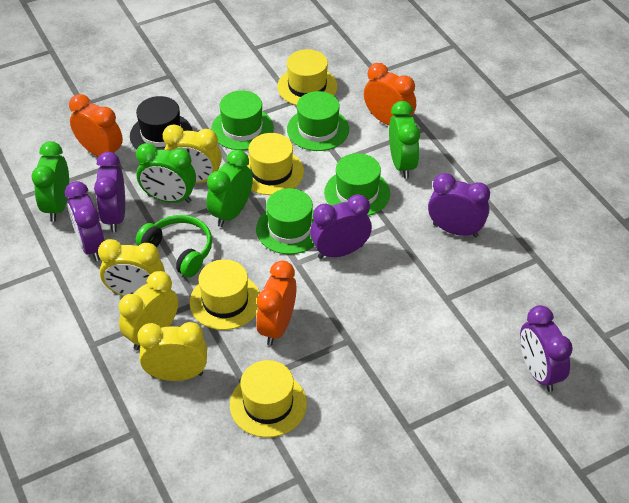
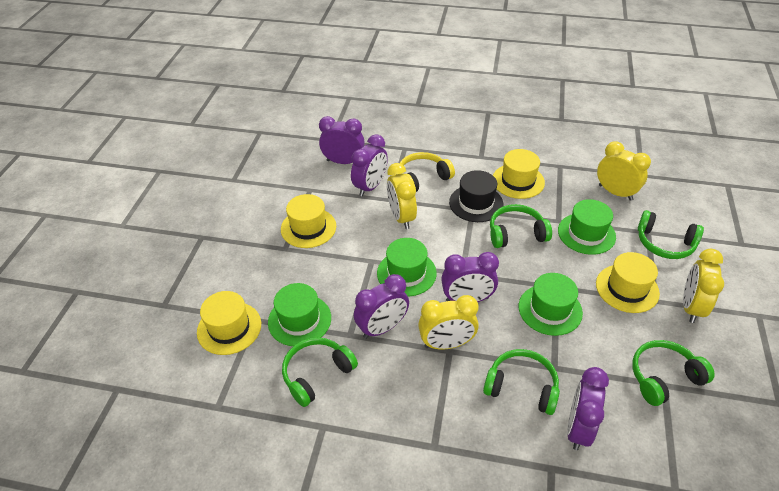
green clock: [32,141,69,222] [136,143,196,203] [206,150,253,227] [389,101,420,179] = 4 -> none = 0
green headphones: [135,215,212,277] = 1 -> [282,337,358,407] [483,349,560,415] [490,204,552,248] [632,340,715,406] [638,210,704,259] = 5
orange clock: [69,94,123,157] [256,260,297,345] [364,63,416,125] = 3 -> none = 0
yellow headphones: none = 0 -> [400,152,455,192] = 1

